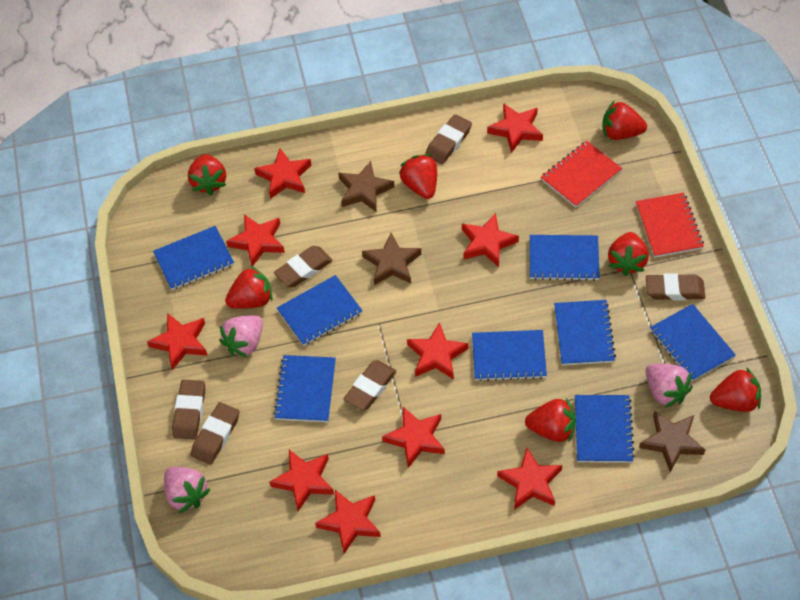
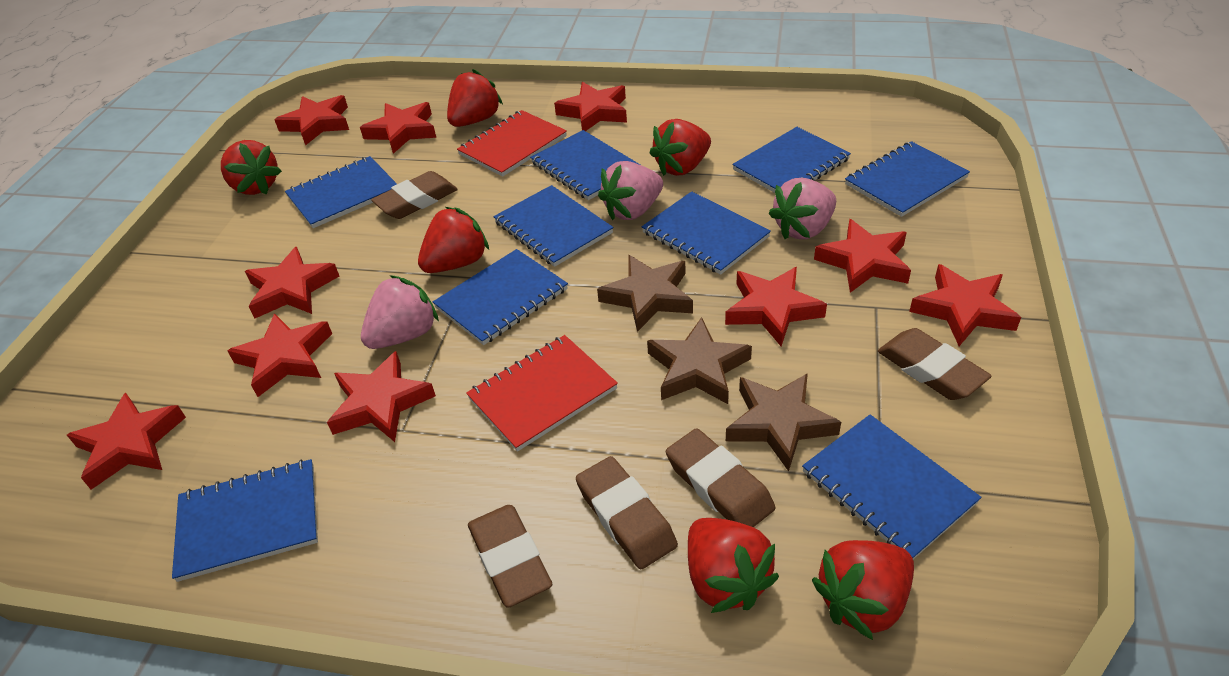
blue notebook: [153,226,234,290] [274,355,336,422] [277,275,363,346] [472,330,547,381] [530,235,600,281] [554,300,616,365] [575,395,635,463] [650,304,736,381] = 8 -> [172,459,318,582] [285,156,397,228] [433,249,568,345] [493,185,614,267] [530,130,640,200] [642,191,771,275] [732,127,851,193] [802,414,981,559] [845,141,970,217] = 9
brown eraser: [172,380,205,440] [191,402,240,465] [274,246,333,287] [344,360,397,411] [425,114,472,164] [646,273,705,301] = 6 -> [371,171,458,219] [468,505,552,608] [576,456,678,569] [666,428,775,527] [878,328,991,400] = 5
red strawberry: [188,154,226,196] [225,266,272,309] [399,154,437,199] [525,398,576,442] [602,100,647,140] [608,232,649,276] [710,367,761,412] = 7 -> [221,140,282,195] [418,207,489,273] [447,69,503,127] [649,119,711,176] [688,518,779,613] [812,540,914,640] = 6

